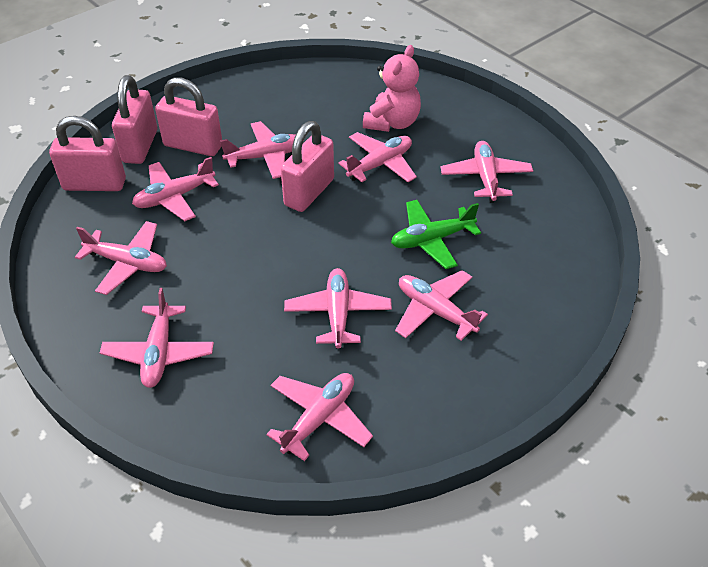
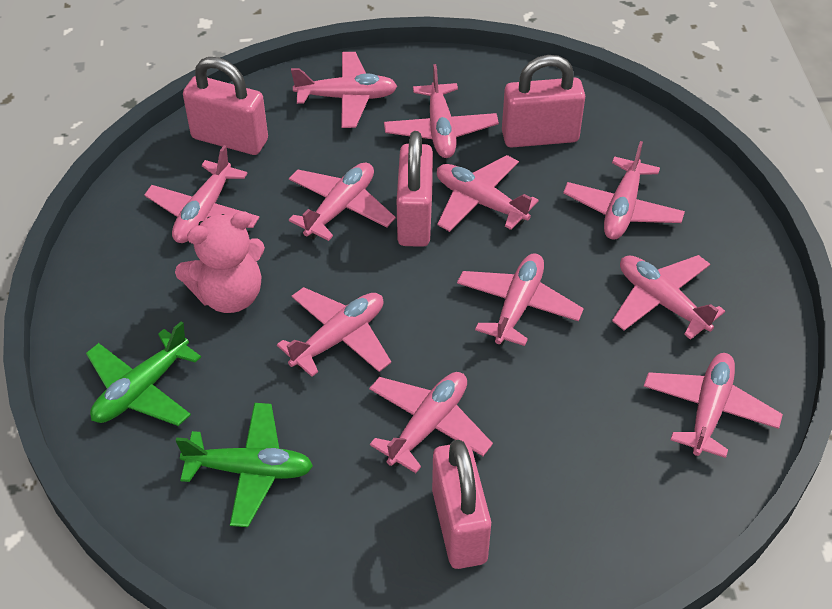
green plane: [391,200,481,269] = 1 -> [86,321,201,426] [175,403,313,527] = 2
pink plane: [75,221,167,295] [100,288,214,388] [132,157,219,221] [220,121,304,179] [266,373,373,461] [284,268,392,349] [338,132,417,182] [395,270,488,341] [441,141,533,203] = 9 -> [144,145,260,243] [277,287,391,377] [289,162,396,241] [291,52,397,128] [369,372,493,473] [384,64,499,158] [437,155,539,232] [457,253,584,346] [563,141,685,240] [612,255,725,340] [644,353,783,458] = 11

